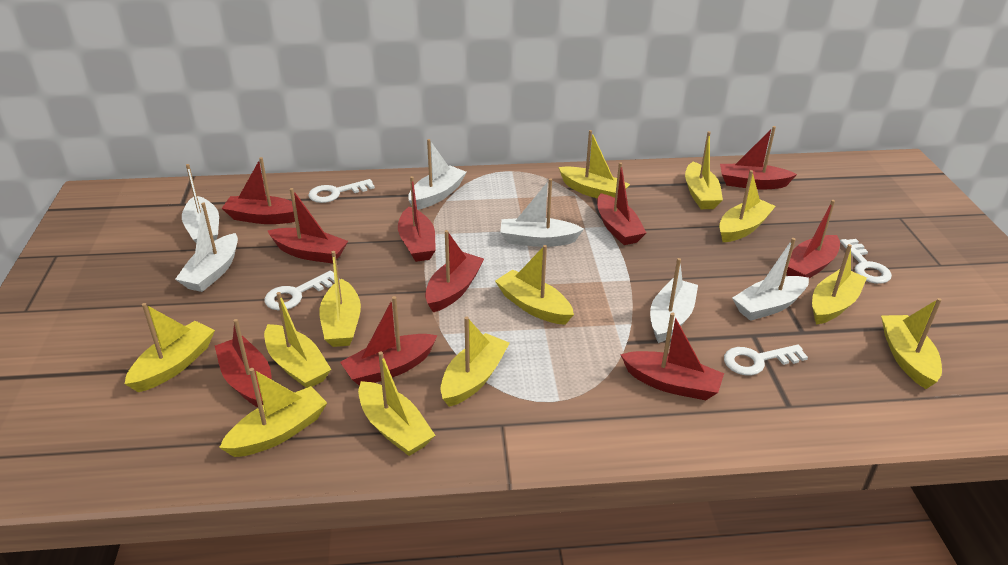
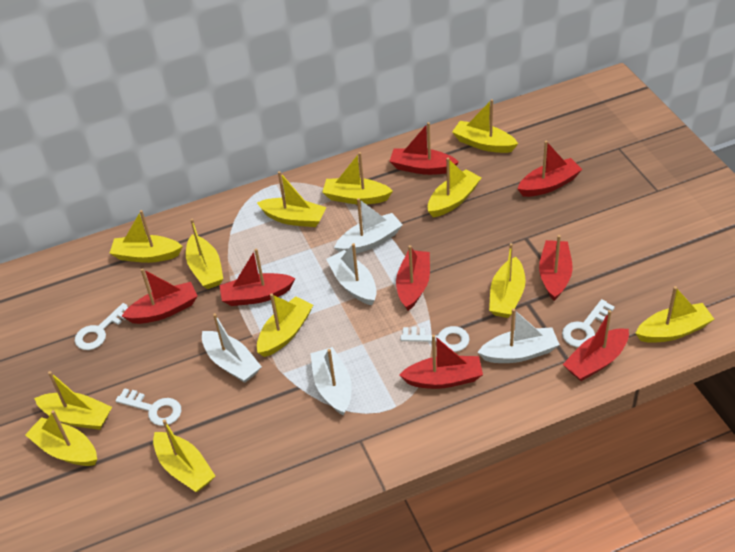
red boat: [215,319,271,407] [222,157,298,224] [268,188,348,264] [340,296,437,386] [398,176,436,262] [425,230,484,312] [597,162,646,245] [620,312,724,400] [720,126,797,189] [787,200,840,278] = 10 -> [122,268,197,324] [219,248,296,306] [390,122,459,175] [396,245,430,311] [399,335,483,389] [517,141,583,197] [539,235,573,301] [563,310,629,381] = 8
white boat: [175,203,238,292] [182,164,219,243] [408,139,466,210] [500,178,584,247] [650,258,698,343] [732,238,809,321] = 6 -> [202,313,262,383] [310,347,352,416] [326,243,377,305] [334,198,403,253] [477,309,560,363] = 5

